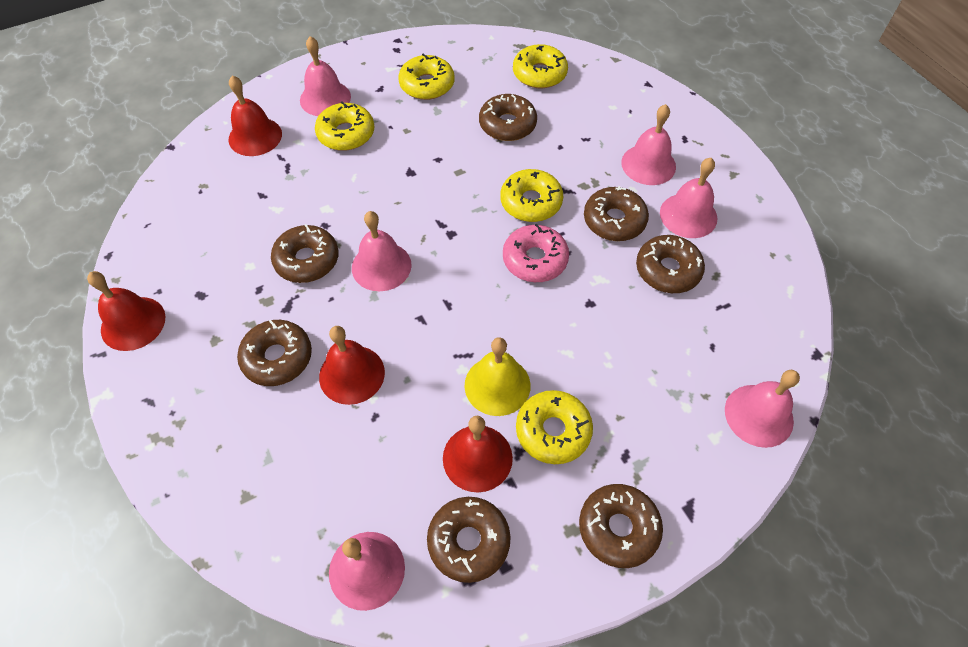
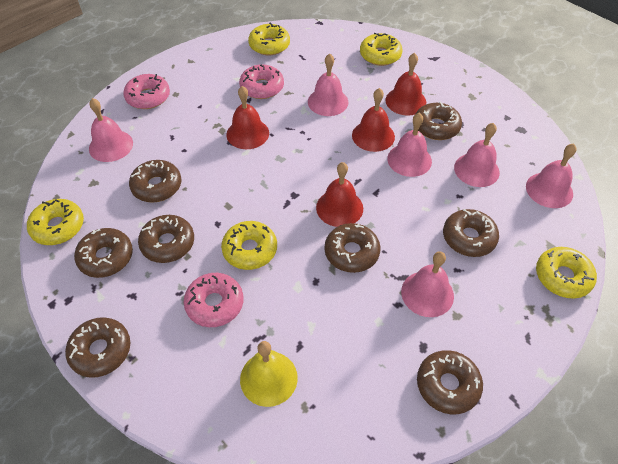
brown donut: [237,320,312,386] [271,224,339,283] [427,497,511,583] [479,94,537,141] [579,484,663,568] [584,186,649,241] [636,235,705,293] = 7 -> [65,317,130,378] [74,228,133,278] [129,160,181,203] [138,215,194,263] [325,223,380,273] [416,102,462,140] [417,350,483,414] [443,209,499,257] = 8
pink donut: [503,224,569,282] = 1 -> [123,74,170,109] [184,273,243,327] [239,64,284,99] = 3

